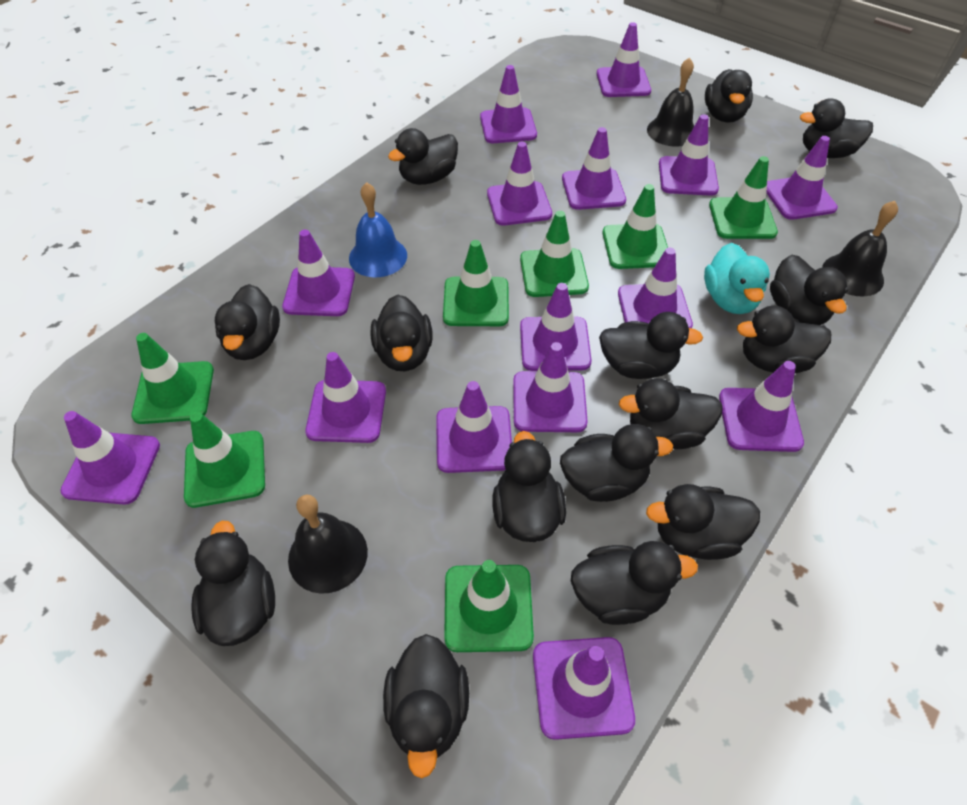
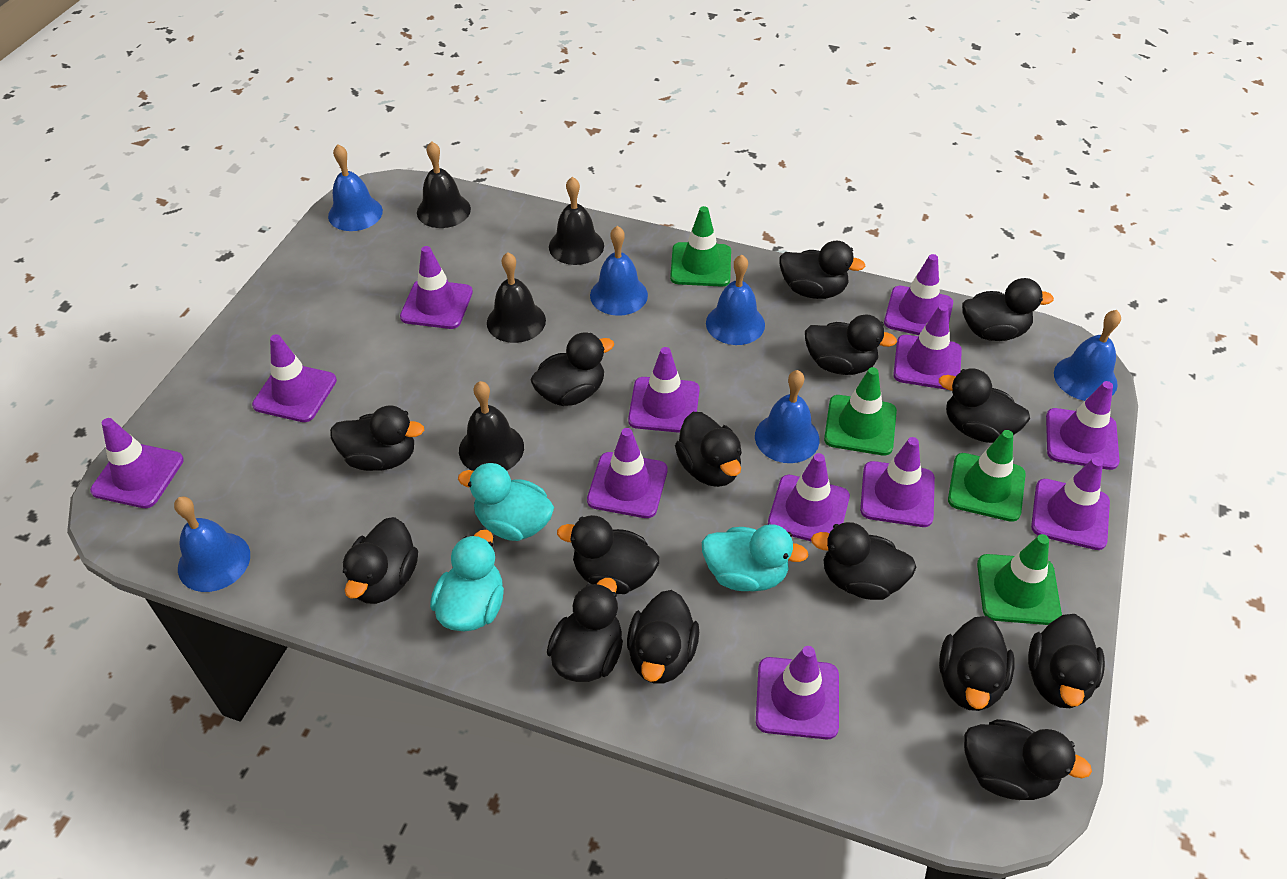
black bell: [288,495,368,594] [647,57,694,147] [822,201,898,296] = 3 -> [417,141,471,228] [459,381,524,471] [487,252,546,343] [549,177,604,265] = 4
blue bell: [349,182,407,277] = 1 -> [174,497,250,592] [328,144,383,231] [590,226,648,316] [706,255,765,345] [755,370,820,463] [1054,310,1121,401] = 6
green traffic cone: [131,333,214,424] [184,412,265,508] [443,240,509,326] [444,560,534,652] [520,211,589,297] [603,184,668,269] [709,156,778,239] = 7 -> [670,206,731,287] [824,367,897,455] [948,430,1026,522] [977,534,1062,625] = 4
purple traffic cone: [60,411,160,505] [282,230,355,316] [305,352,386,443] [436,381,512,473] [480,65,537,143] [487,142,552,226] [513,342,588,432] [520,283,592,371] [533,637,635,740] [562,127,626,210] [597,22,651,97] [618,247,693,328] [659,114,719,196] [719,361,804,452] [766,136,838,220] = 15 -> [90,418,184,508] [252,334,337,422] [400,246,473,329] [587,428,668,518] [628,347,700,433] [756,646,839,739] [768,453,850,542] [860,437,935,527] [884,254,953,335] [893,304,962,390] [1031,458,1110,550] [1046,381,1119,470] = 12
turquoise duck: [704,243,770,314] = 1 -> [430,530,504,631] [458,463,554,541] [702,524,809,591] = 3

